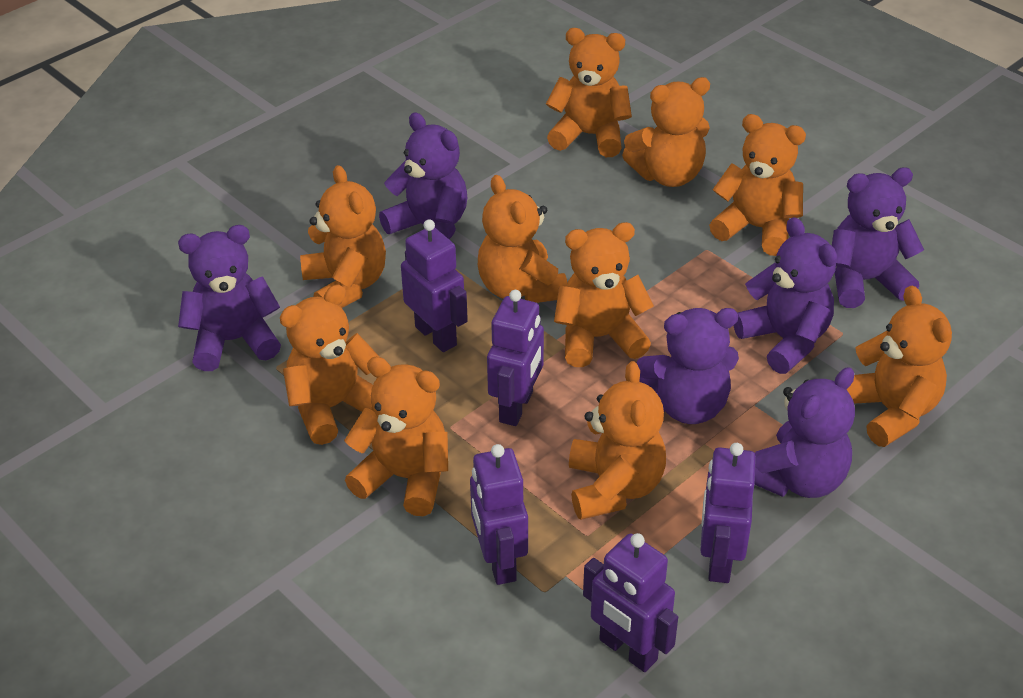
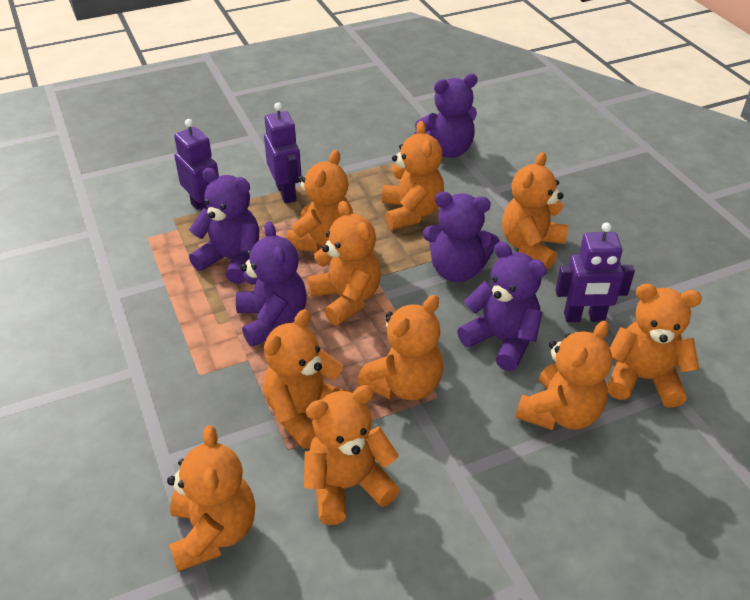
purple robot: [401,219,468,352] [470,444,528,585] [487,290,544,426] [583,533,678,672] [700,443,756,583] = 5 -> [174,119,219,211] [264,103,302,204] [555,222,635,322] = 3
purple teddy bear: [178,225,281,371] [379,112,467,239] [637,308,739,424] [733,217,837,374] [754,367,855,498] [832,167,924,308] = 6 -> [189,168,260,284] [236,221,307,347] [414,74,478,158] [423,192,500,282] [457,242,547,371] = 5

